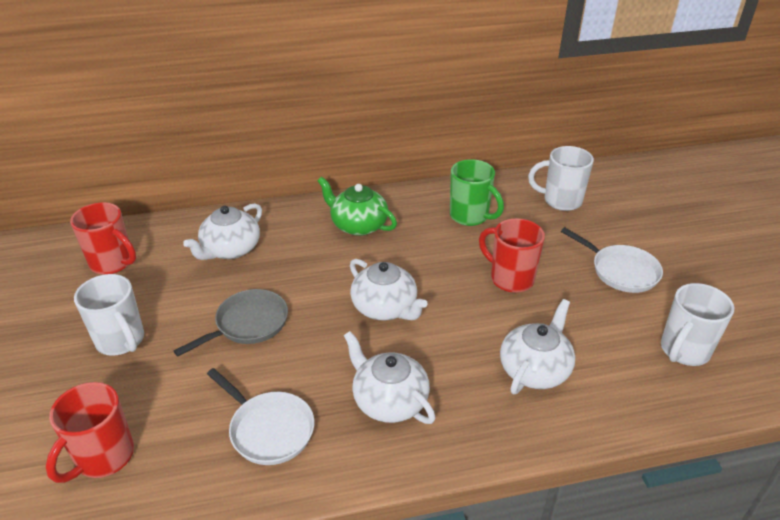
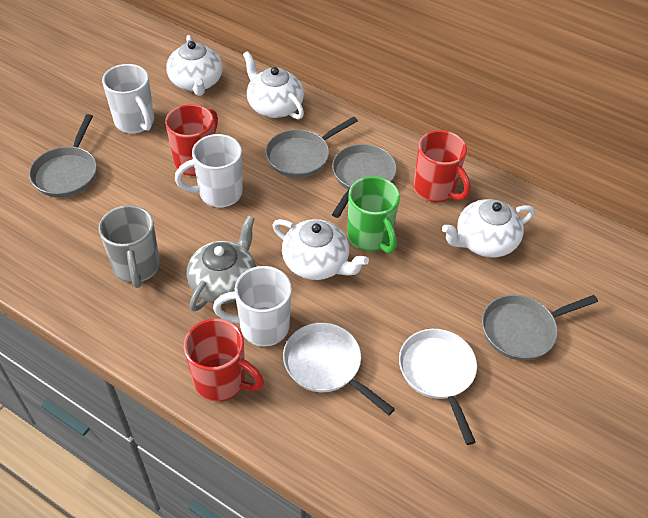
green teapot: [317,177,397,236] = 1 -> none = 0
grey mug: none = 0 -> [99,205,160,288] = 1
grey pan: [174,289,288,356] = 1 -> [29,114,97,198] [266,116,358,178] [332,144,397,218] [482,295,598,361] = 4
grey teapot: none = 0 -> [187,216,256,311] = 1

